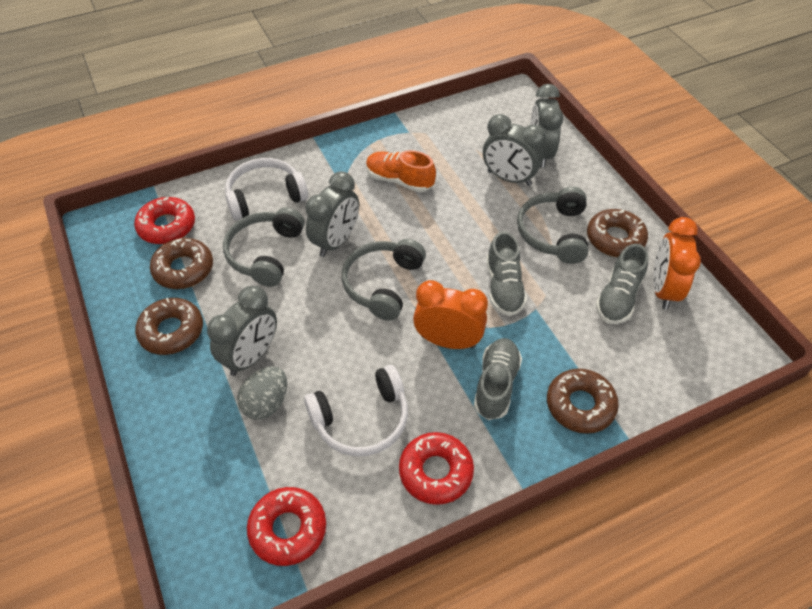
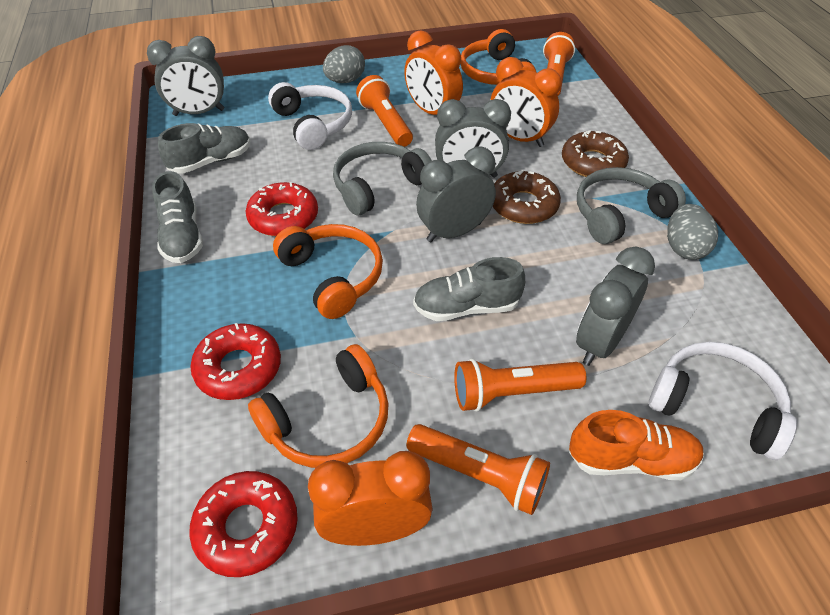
brown donut: [135,298,203,355] [150,238,213,289] [547,369,619,434] [587,209,648,257] = 4 -> [493,170,561,224] [562,130,629,177] = 2
grey egg: [237,366,287,420] = 1 -> [323,45,365,83] [667,204,718,260] = 2
grey headphones: [223,208,305,287] [342,239,426,321] [517,187,588,264] = 3 -> [333,142,432,215] [577,167,686,244] = 2
orange clock: [413,280,488,349] [653,217,701,310] = 2 -> [308,451,433,546] [404,30,463,115] [491,57,562,147] = 3
orange flashlight: none = 0 -> [356,75,413,147] [406,424,550,515] [454,359,586,412] [543,32,575,96] = 4
orange headphones: none = 0 -> [248,344,389,468] [273,224,383,319] [460,29,536,85] = 3

